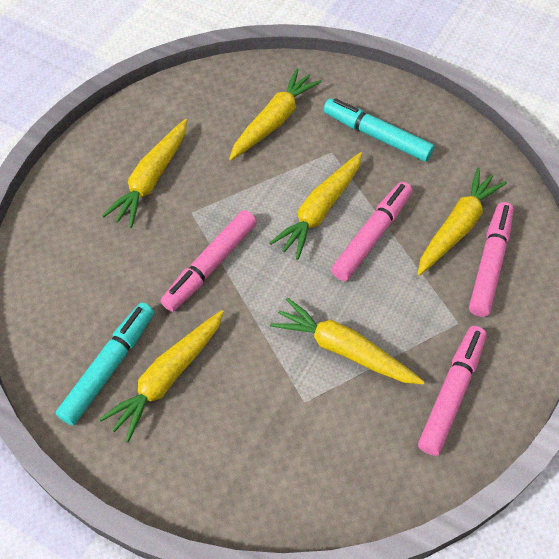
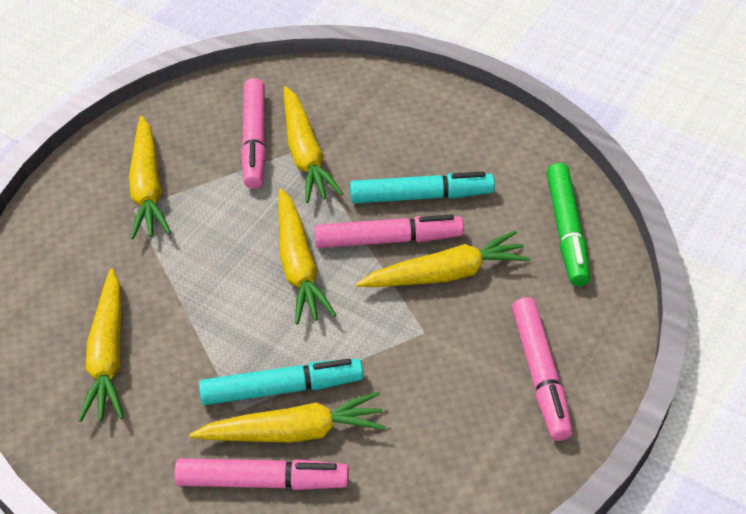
green marker: none = 0 -> [547,163,590,286] = 1

